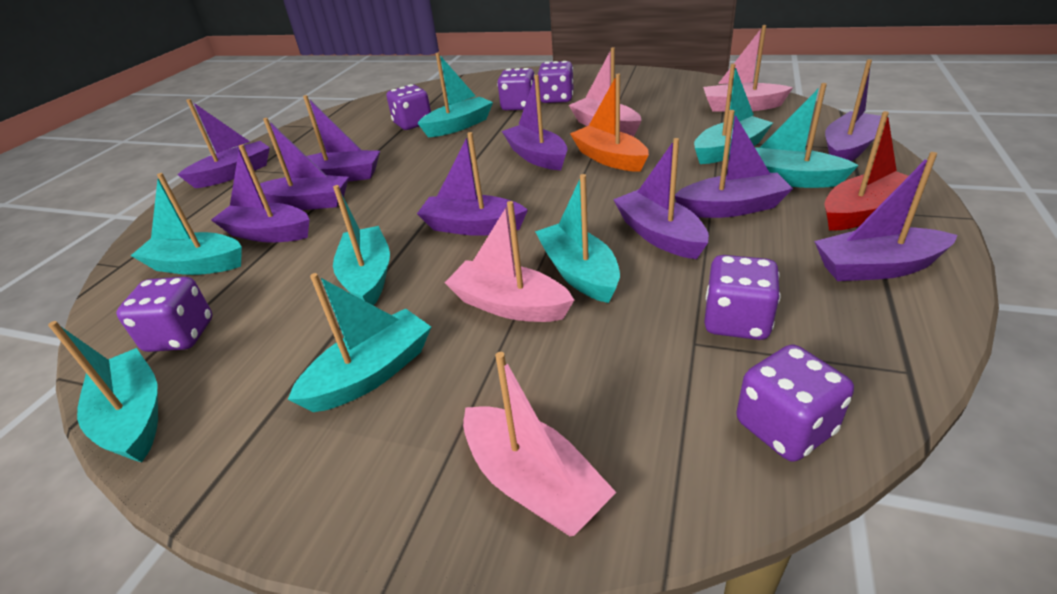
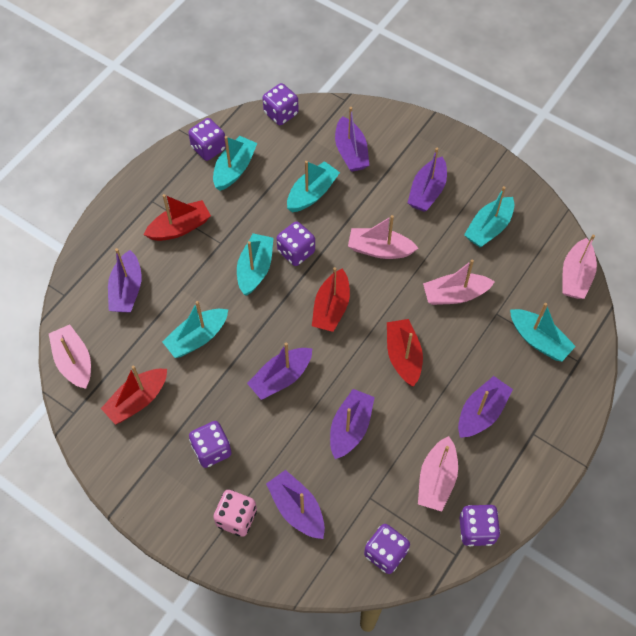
orange boat: [570,74,649,172] = 1 -> none = 0
pink boat: [445,201,574,322] [463,352,617,536] [569,47,642,136] [703,25,793,112] = 4 -> [49,325,91,389] [348,215,418,259] [418,436,458,511] [423,259,495,305] [562,234,597,299] = 5
pink dice: none = 0 -> [213,490,257,536] = 1
purple boat: [177,99,270,188] [211,145,309,243] [260,118,349,210] [303,95,380,182] [417,132,528,236] [502,75,568,170] [613,138,709,259] [675,110,793,218] [814,152,958,281] [825,59,881,161] = 10 -> [108,248,142,313] [247,342,312,400] [266,470,325,539] [330,389,375,459] [335,107,369,172] [408,148,447,212] [458,376,513,438] = 7
red boat: [824,111,908,231] = 1 -> [101,366,167,425] [144,194,211,241] [312,267,350,332] [387,319,423,387] = 4
turquoise boat: [48,321,158,462] [131,173,242,275] [288,273,431,412] [333,185,390,305] [418,53,493,137] [535,174,620,303] [694,64,773,164] [755,83,859,188] = 8 -> [162,301,228,358] [213,136,257,191] [237,233,274,296] [287,161,340,212] [464,186,514,247] [510,303,576,362] = 6

